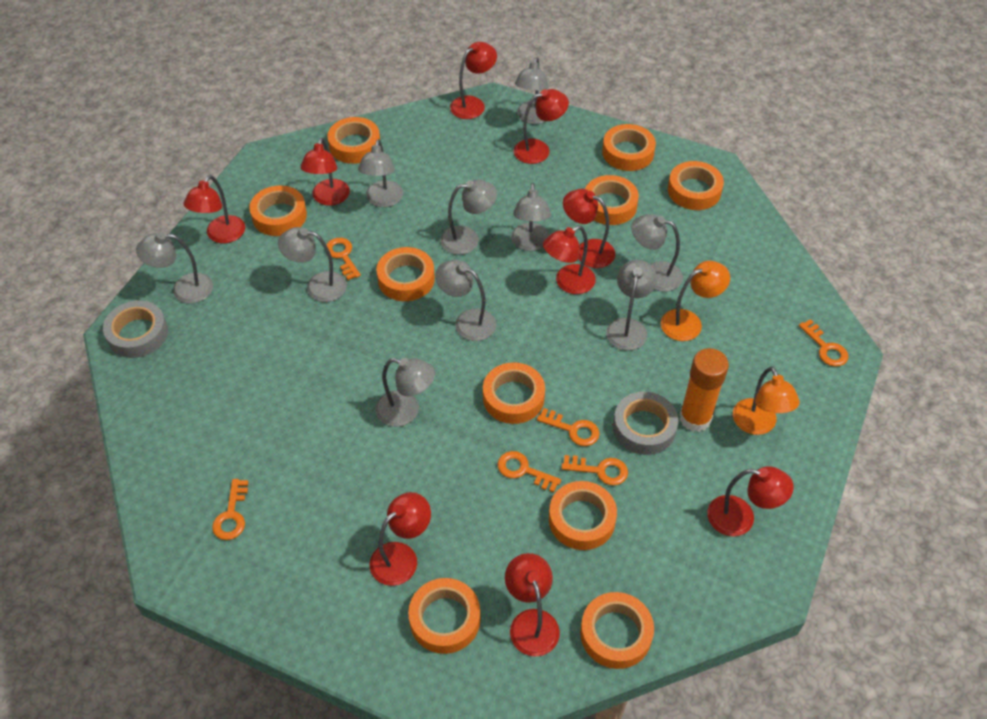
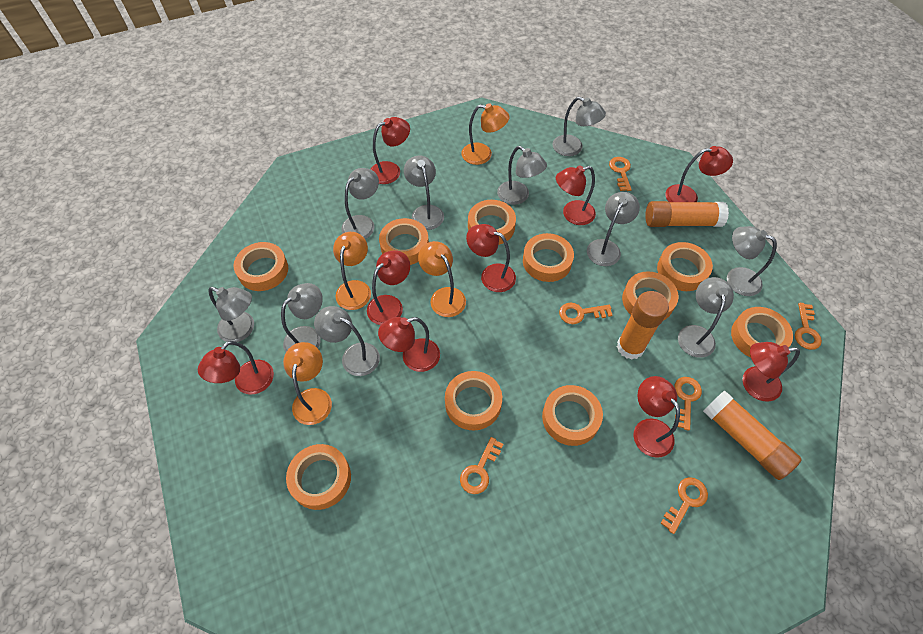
grey tape: [103,300,168,358] [613,392,678,455] = 2 -> none = 0
orange glue stick: [680,348,729,432] = 1 -> [617,291,669,360] [645,201,729,227] [703,391,802,480] = 3
orange lamp: [661,261,730,341] [733,367,800,435] = 2 -> [283,342,332,425] [333,232,371,310] [418,241,466,317] [461,103,509,165] = 4

